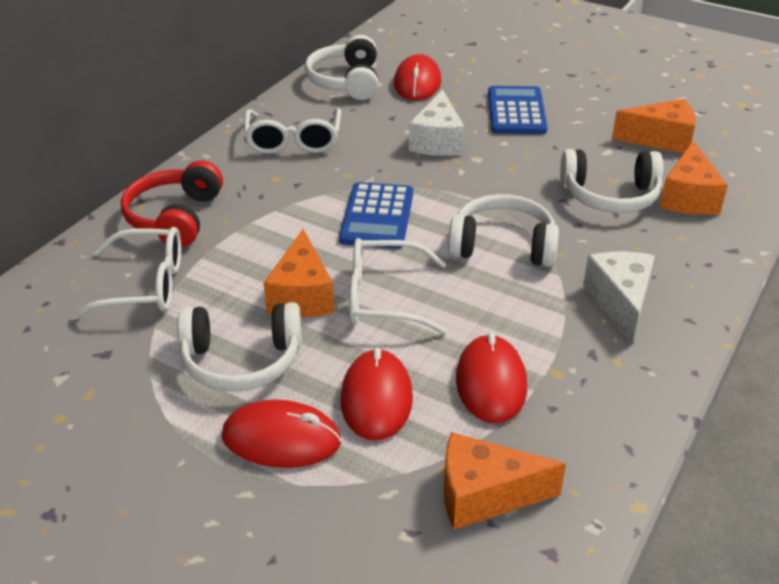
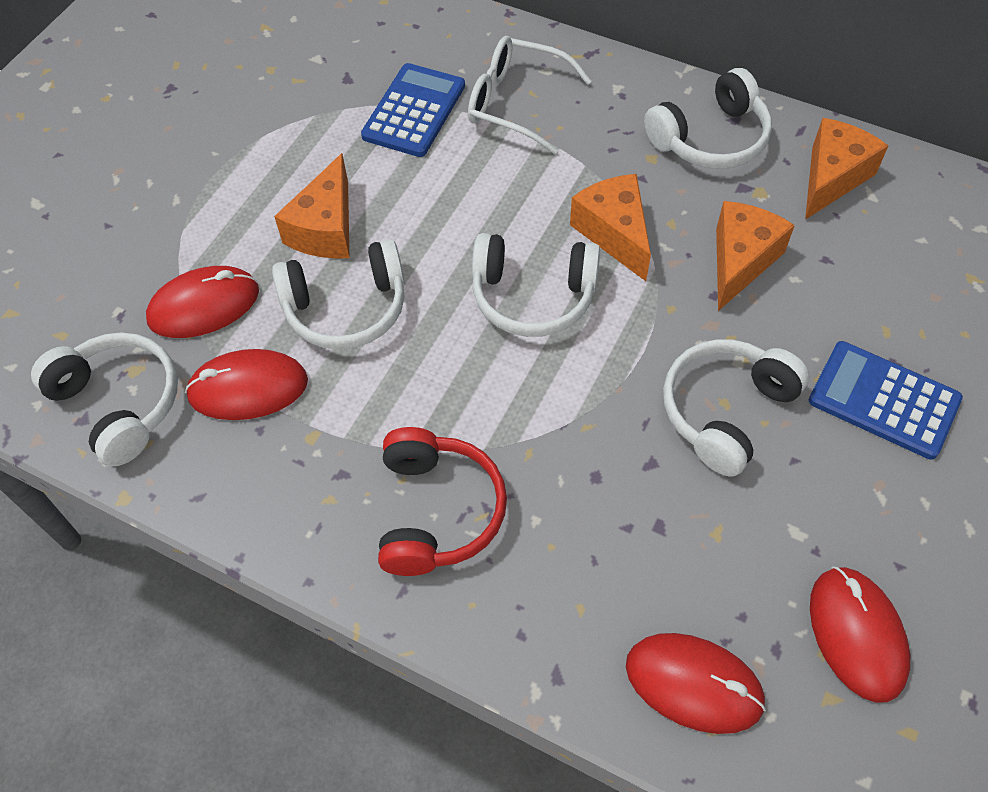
white cheese: [409,90,464,156] [583,252,655,344] = 2 -> none = 0
white glasses: [70,227,181,320] [244,108,341,154] [349,238,448,335] = 3 -> [468,36,592,154] = 1
white headphones: [177,302,301,392] [305,35,378,100] [448,194,559,267] [560,149,663,213] = 4 -> [31,332,178,466] [272,239,404,350] [472,233,600,337] [644,68,772,169] [663,339,810,476] = 5

